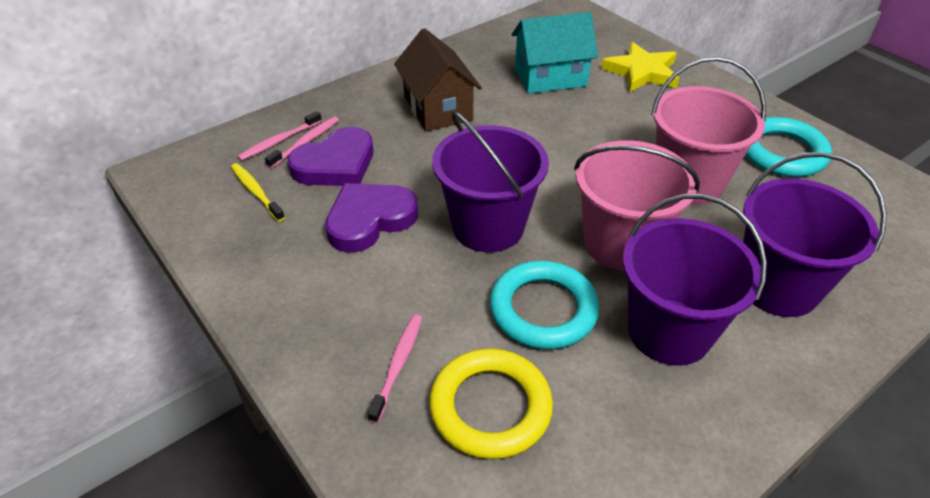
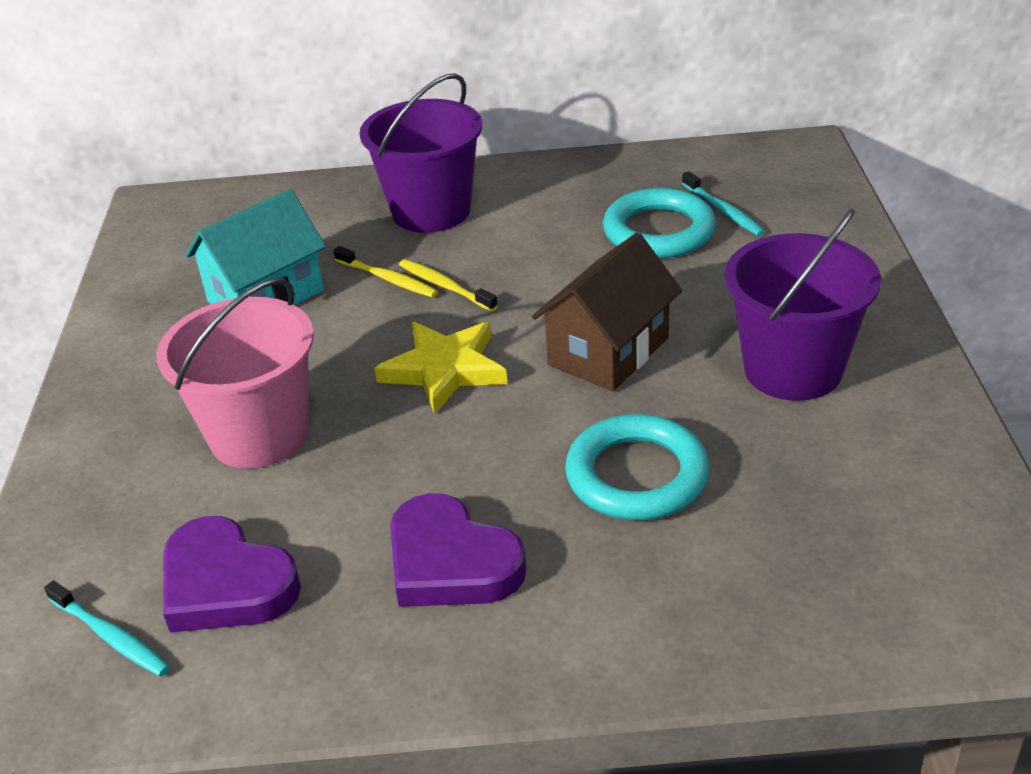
pink bucket: [574,140,700,271] [651,57,766,205] = 2 -> [156,278,314,469] = 1
pink toothbrush: [237,111,322,161] [265,117,339,168] [367,314,422,423] = 3 -> none = 0
purple bucket: [432,111,549,252] [623,194,767,366] [743,152,887,317] = 3 -> [359,73,482,233] [725,209,881,401] = 2
turquoise toothbrush: none = 0 -> [44,580,170,677] [682,171,765,236] = 2
yellow ring: [429,349,553,459] = 1 -> none = 0
yellow toothbrush: [231,163,285,222] = 1 -> [334,246,438,298] [399,259,498,312] = 2

